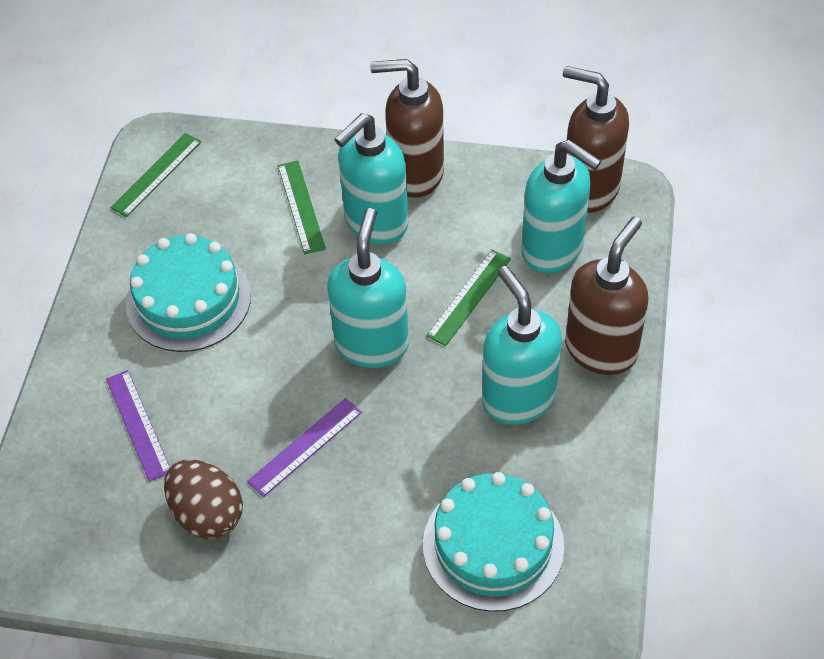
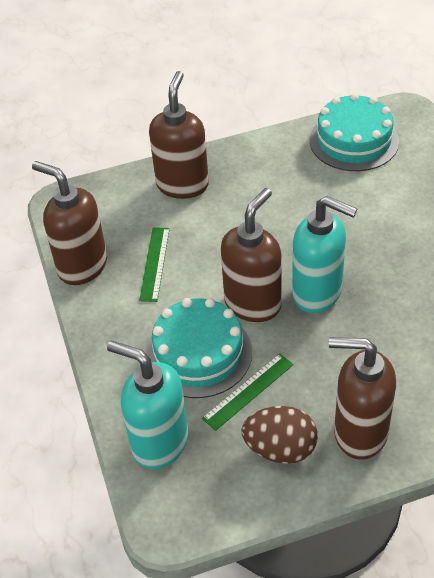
brown soap dispenser: [370,59,444,198] [563,66,629,213] [565,217,648,375] = 3 -> [32,161,107,285] [149,71,209,199] [221,188,282,322] [329,337,396,460] = 4
green ruler: [110,133,201,217] [278,161,326,254] [426,249,511,346] = 3 -> [139,227,170,302] [202,353,294,431] = 2
purple ruler: [106,370,170,482] [247,398,362,497] = 2 -> none = 0
turquoise soap dispenser: [327,208,409,368] [335,113,408,244] [482,266,562,425] [521,140,601,273] = 4 -> [107,341,188,469] [292,196,357,313] = 2

